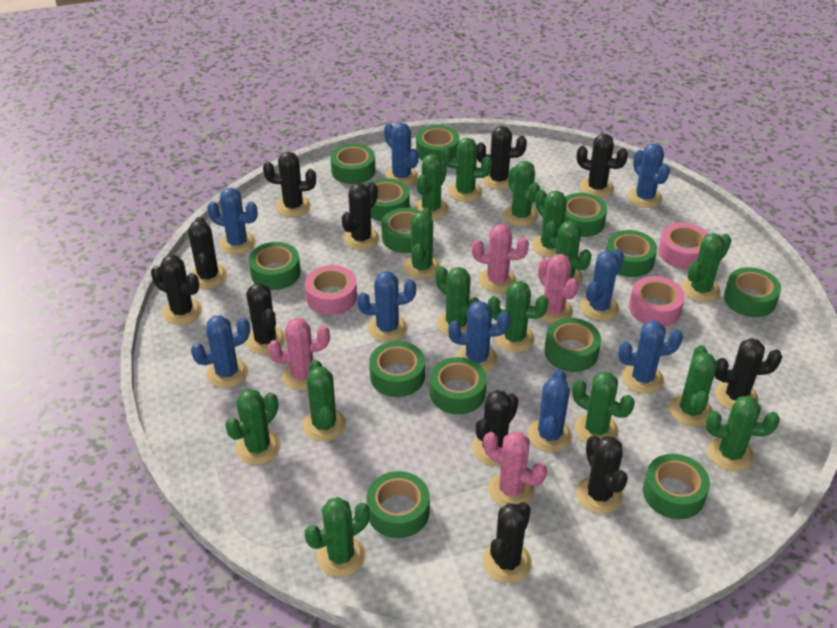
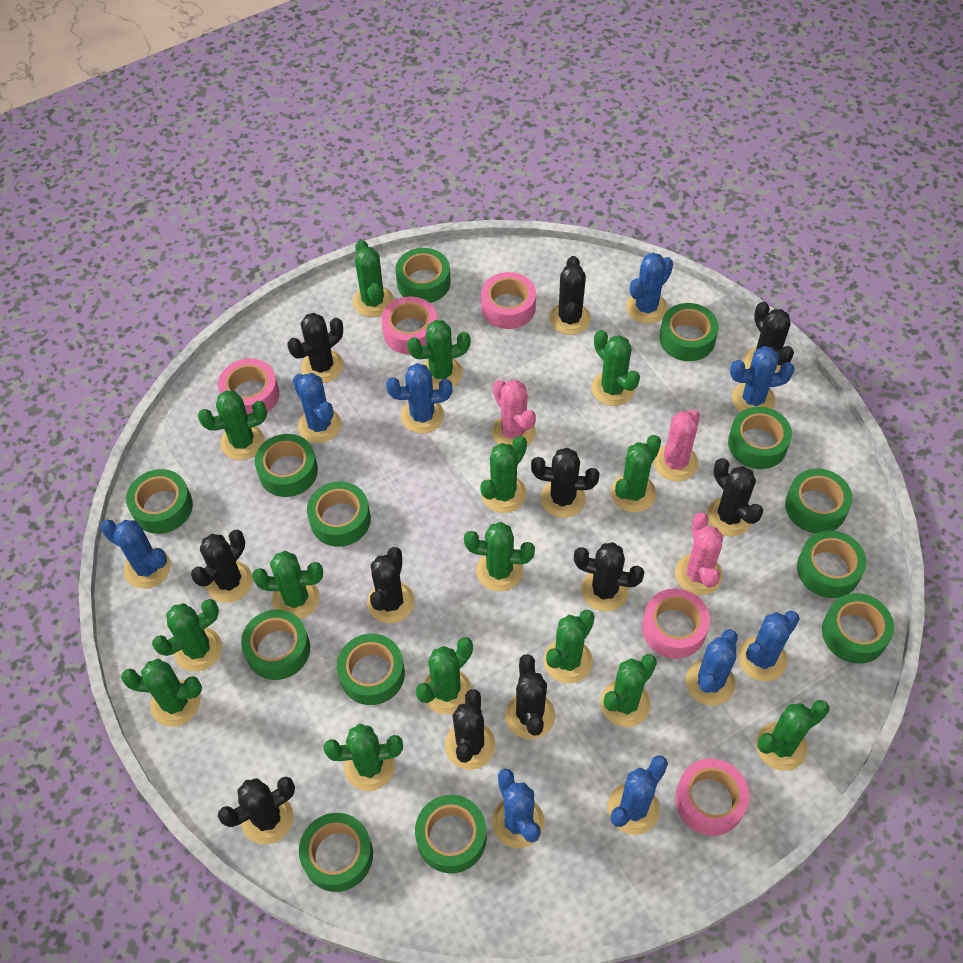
pink cactus: [268,318,330,391] [472,224,529,293] [483,431,547,507] [535,254,579,324] = 4 -> [492,380,536,446] [653,409,700,481] [675,513,723,595] = 3
pink tape: [305,265,357,315] [629,276,685,326] [658,223,709,269] = 3 -> [218,358,279,414] [381,296,437,354] [481,272,536,329] [642,588,710,659] [675,758,750,836] = 5

